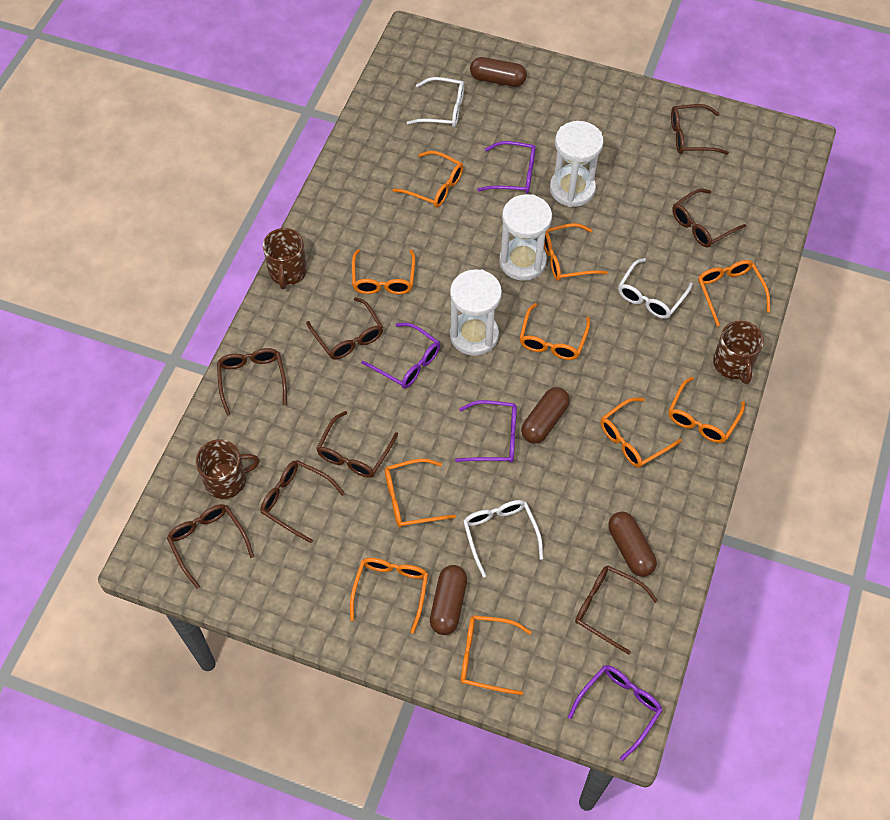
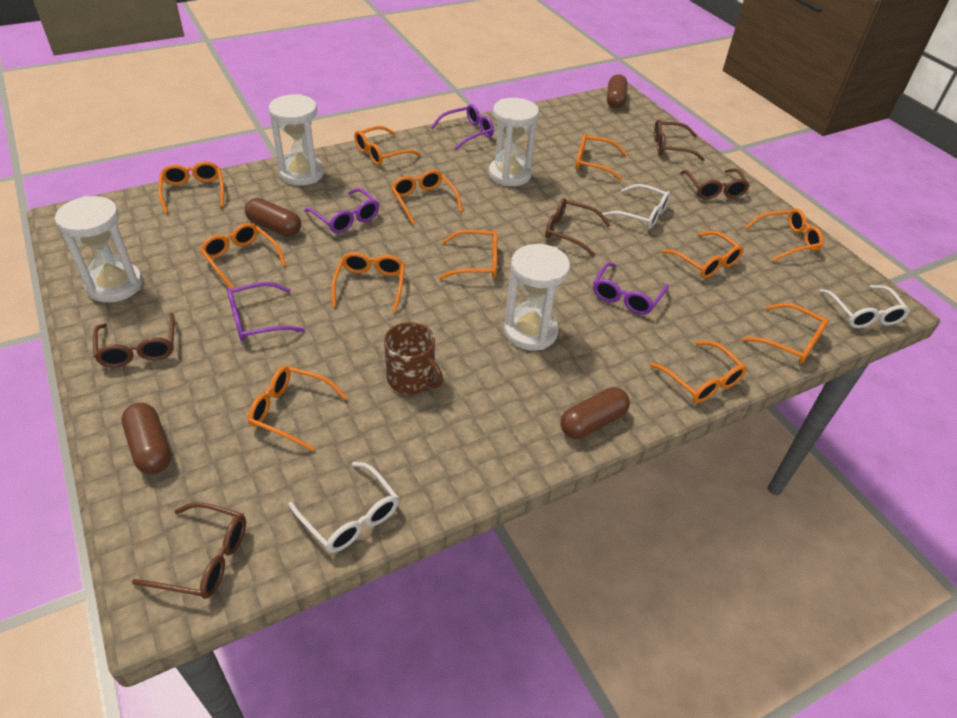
brown glasses: [167,504,254,589] [217,348,287,415] [260,460,345,543] [306,297,383,359] [316,411,398,478] [575,566,658,655] [671,104,729,155] [672,189,746,248] = 8 -> [93,313,175,367] [132,502,246,599] [545,198,610,257] [654,119,705,161] [681,168,750,199] = 5
brown mug: [195,439,260,499] [263,228,307,289] [713,321,764,384] = 3 -> [384,322,443,394] = 1
orange glasses: [350,558,428,634] [352,249,415,294] [385,459,456,528] [393,151,463,208] [461,615,532,695] [519,303,590,360] [544,223,608,281] [601,398,682,468] [668,377,745,443] [698,260,770,327] = 10 -> [158,161,224,214] [200,223,286,289] [248,366,347,451] [331,252,405,312] [354,126,421,166] [391,170,463,225] [439,230,498,279] [576,133,627,181] [650,341,747,403] [662,231,744,278] [743,303,829,364] [745,209,824,261] = 12
white hourglass: [450,269,502,356] [499,194,552,281] [550,121,603,207] = 3 -> [55,196,143,303] [269,94,324,186] [489,98,539,186] [504,244,570,350] = 4

